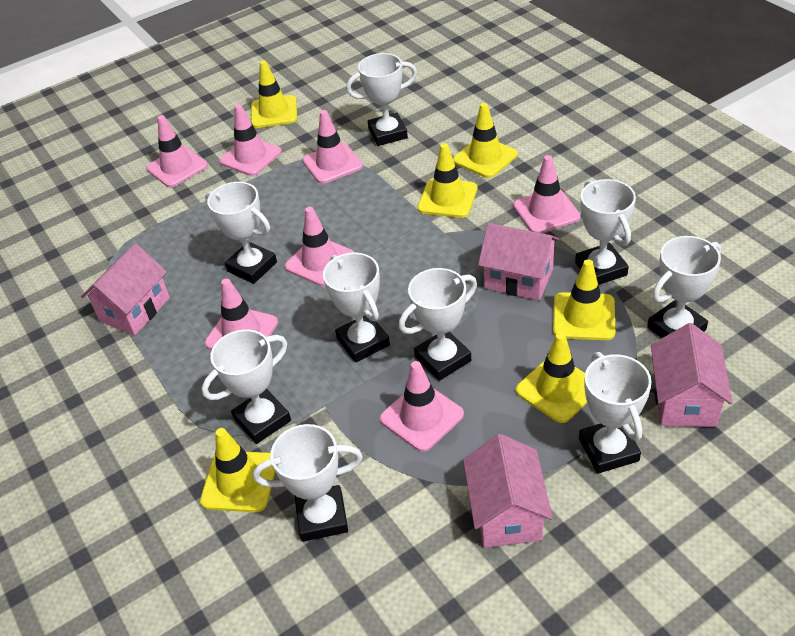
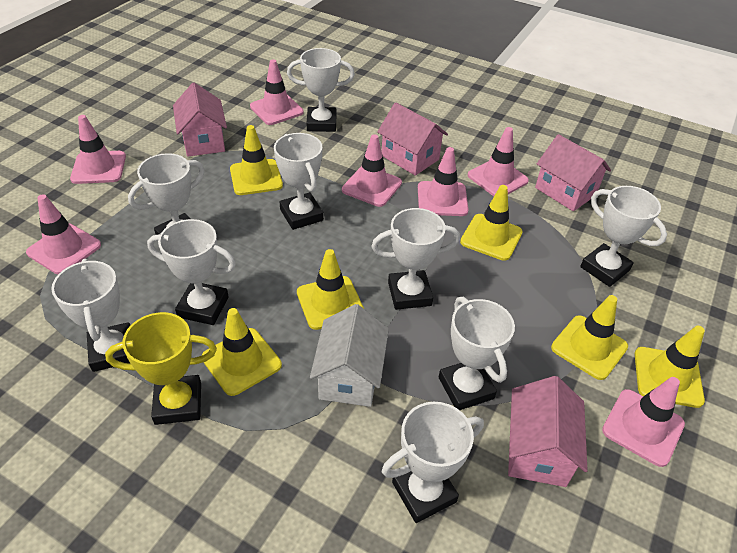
white house: none = 0 -> [310,304,389,407] = 1
yellow trophy: none = 0 -> [105,312,217,425] = 1

